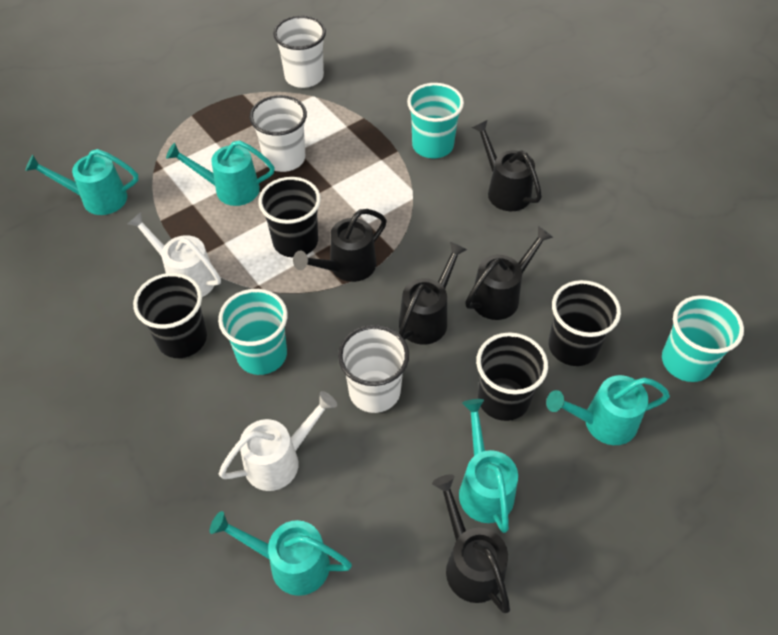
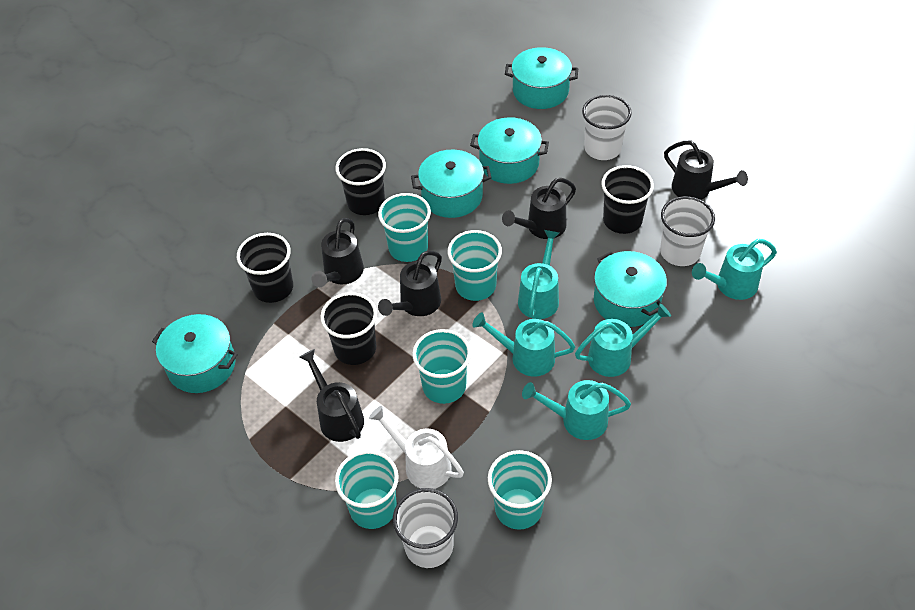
turquoise cup: [218,289,288,375] [407,83,464,158] [662,295,744,382] = 3 -> [335,450,399,529] [378,193,431,262] [412,329,471,404] [448,230,502,301] [488,450,552,530] = 5
turquoise pot: none = 0 -> [152,314,238,393] [411,150,491,218] [470,117,549,184] [505,47,578,109] [594,251,667,327] = 5
white watering can: [127,212,221,297] [219,391,337,491] = 2 -> [369,406,464,489] = 1

